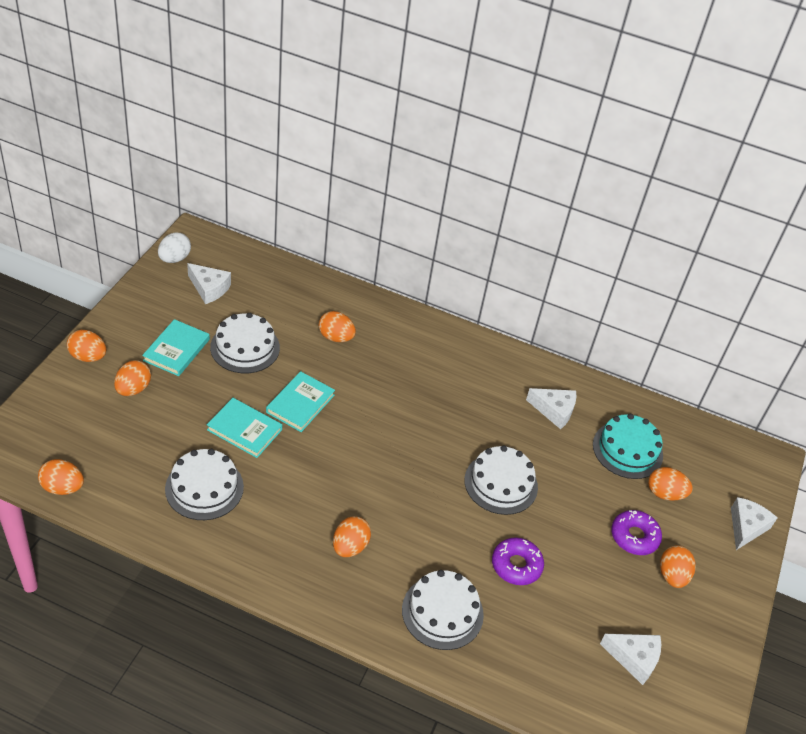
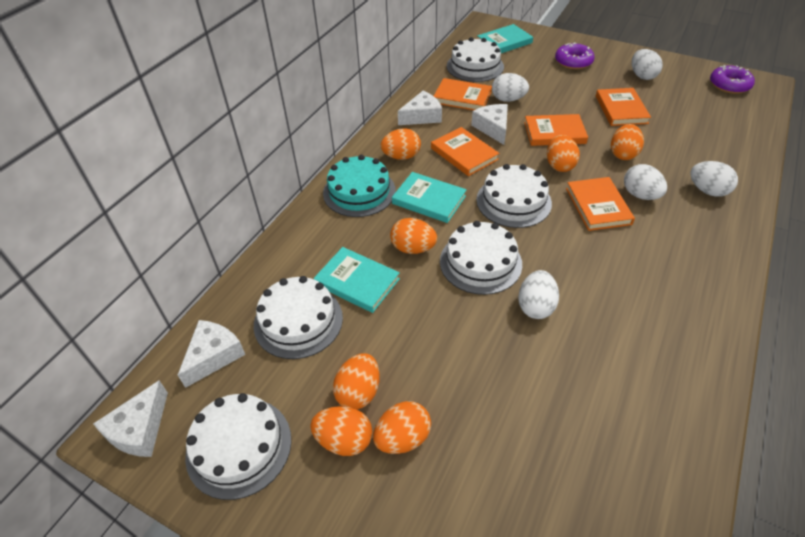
orange book: none = 0 -> [431,127,499,176] [434,78,492,110] [524,114,588,146] [566,177,635,231] [596,88,651,126] = 5
white cake: [165,449,244,520] [210,313,280,373] [402,570,484,650] [464,446,538,515] = 4 -> [185,393,291,500] [254,276,343,359] [440,221,522,295] [447,37,504,82] [476,164,552,228] = 5
white egg: [158,232,191,263] = 1 -> [492,73,529,102] [518,270,559,319] [624,164,667,200] [632,49,663,80] [690,161,738,197] = 5

